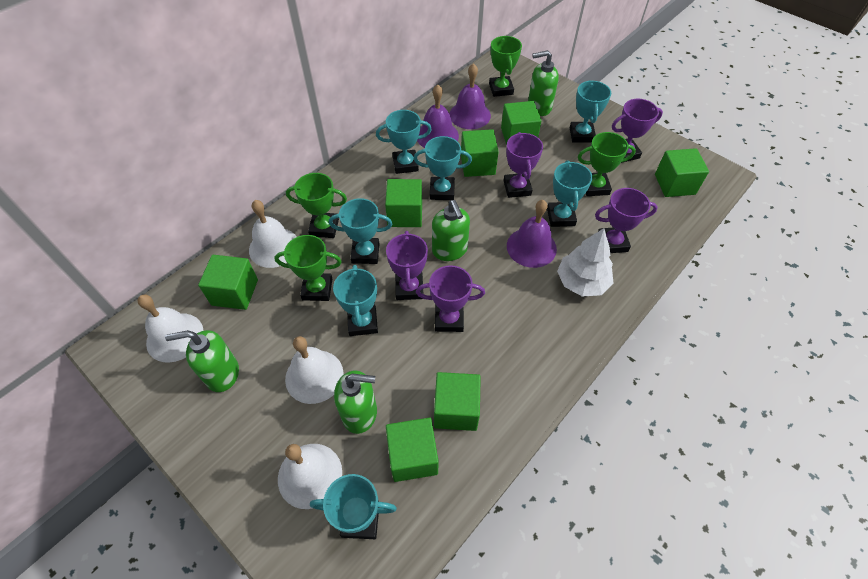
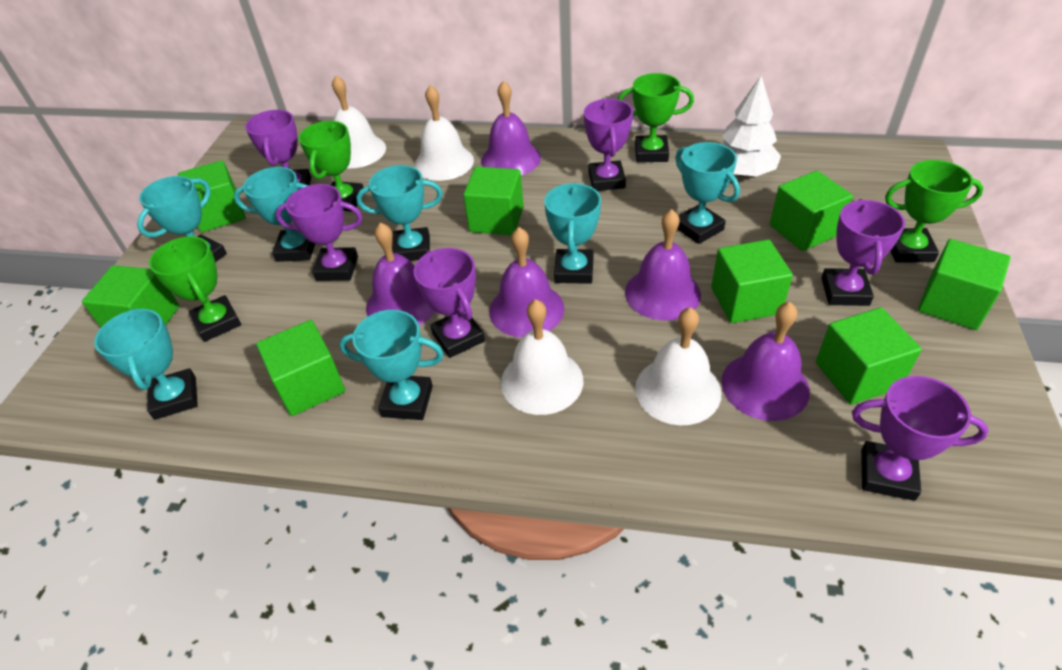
green cube: [198,255,258,310] [385,179,422,227] [386,418,439,482] [434,372,481,431] [461,129,499,177] [501,101,541,145] [655,148,709,197] = 7 -> [82,265,179,327] [178,160,246,232] [256,320,345,416] [463,167,524,235] [711,239,793,323] [770,171,853,251] [816,307,922,405] [918,239,1011,330] = 8
green soap dispenser: [165,330,239,392] [334,370,377,434] [432,200,470,261] [528,50,559,116] = 4 -> none = 0
purple bell: [417,84,459,148] [449,63,491,129] [507,200,557,268] = 3 -> [366,222,435,325] [481,80,541,175] [489,227,564,337] [625,209,701,321] [721,302,810,421] = 5
purple trophy: [386,231,428,300] [416,265,485,332] [503,132,543,198] [595,188,658,253] [612,99,663,163] = 5 -> [245,110,311,189] [275,184,363,281] [413,248,485,358] [584,99,633,191] [821,199,905,306] [852,376,989,501] = 6

